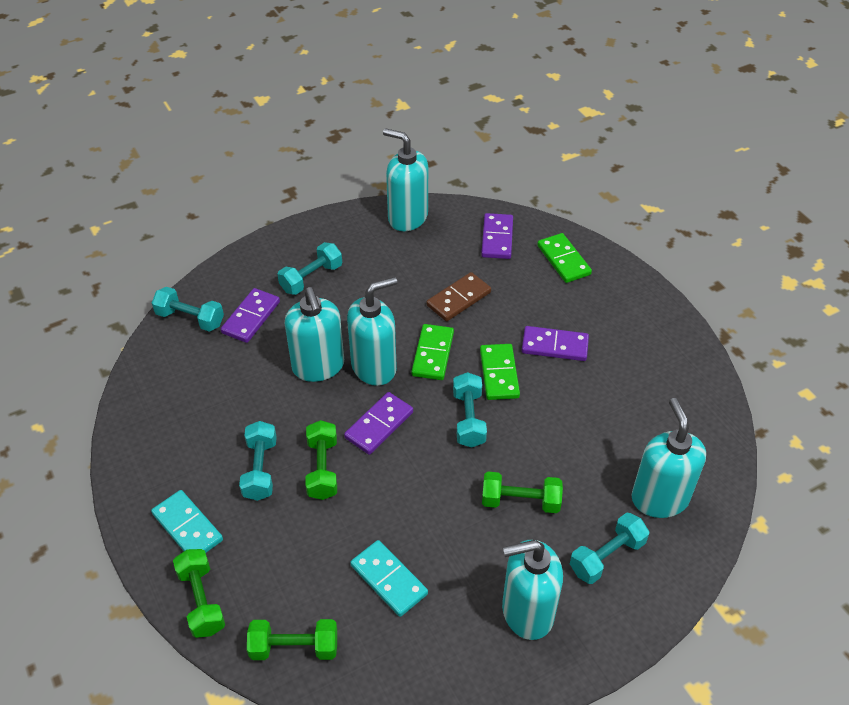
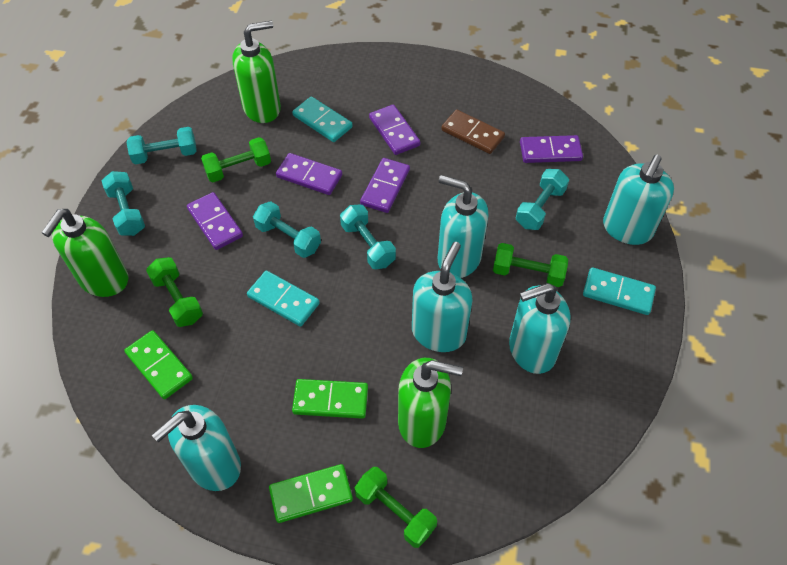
green soap dispenser: none = 0 -> [41,209,128,297] [232,21,281,123] [398,358,463,448] = 3
purple domino: [221,288,280,343] [344,392,413,455] [481,213,513,259] [522,326,589,361] = 4 -> [187,192,243,250] [276,153,342,195] [360,158,410,213] [369,105,420,155] [520,135,583,163] = 5
turquoise domino: [151,490,223,553] [350,540,428,617] = 2 -> [247,271,320,327] [292,97,353,142] [583,267,656,315] = 3

